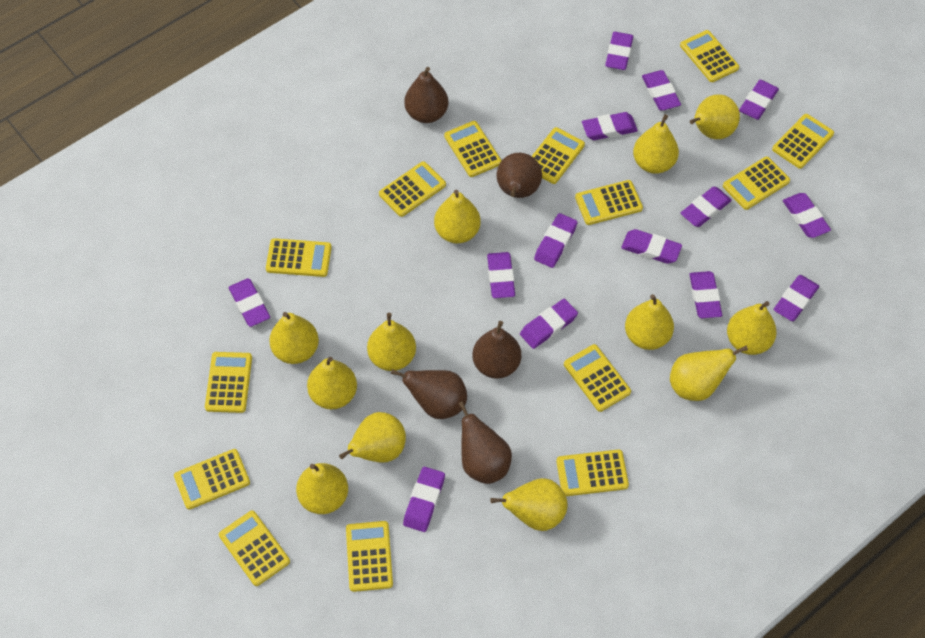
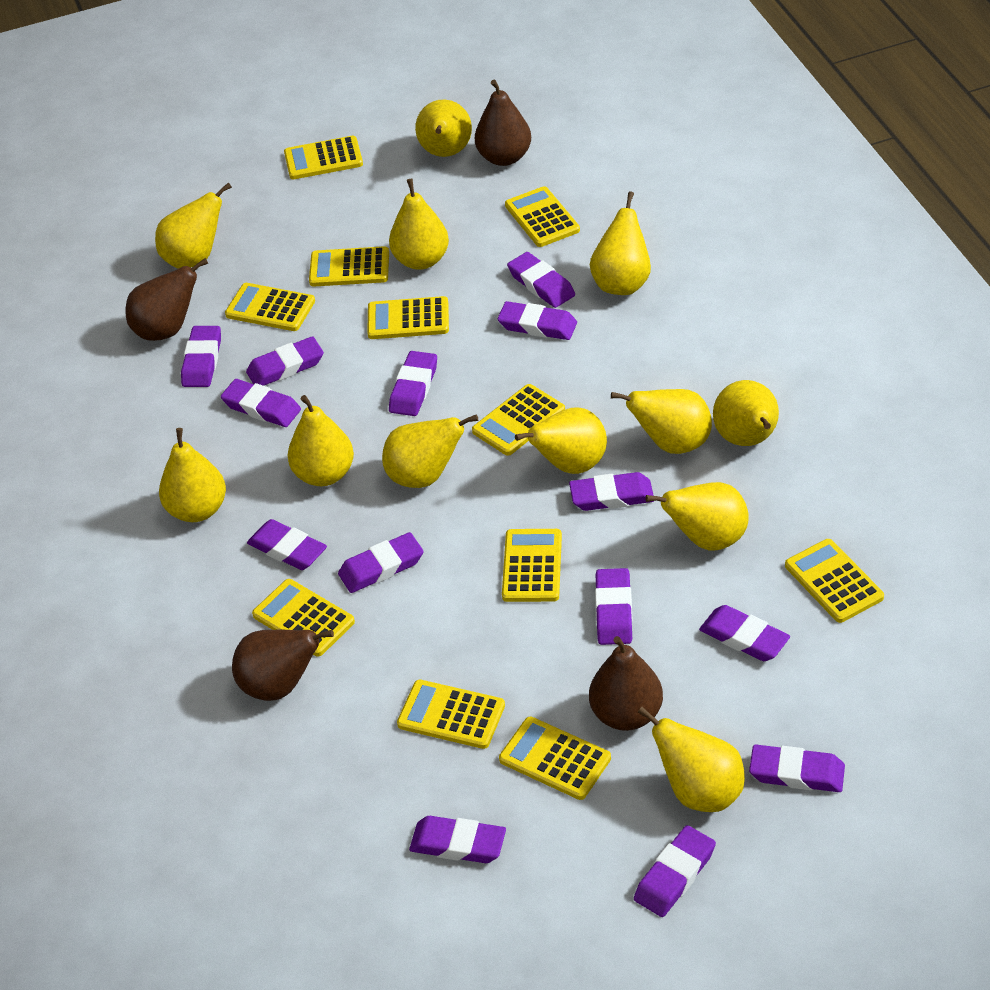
brown pear: [391,369,467,419] [404,67,448,123] [458,401,512,484] [472,321,521,379] [497,153,542,198] = 5 -> [125,258,208,341] [232,629,334,701] [475,80,531,166] [589,636,663,731] = 4
yellow calculator: [174,449,250,510] [205,352,252,413] [219,510,290,586] [266,238,332,277] [346,521,393,592] [379,161,446,217] [444,121,502,177] [532,127,585,184] [556,450,629,496] [564,344,631,412] [575,180,643,225] [680,30,739,82] [723,157,790,210] [772,114,834,169] = 14 -> [225,283,315,331] [252,579,355,657] [284,136,363,179] [309,246,389,287] [367,296,449,339] [397,680,505,749] [472,384,565,456] [499,717,611,800] [502,529,562,602] [505,186,580,247] [785,539,884,623] = 11

